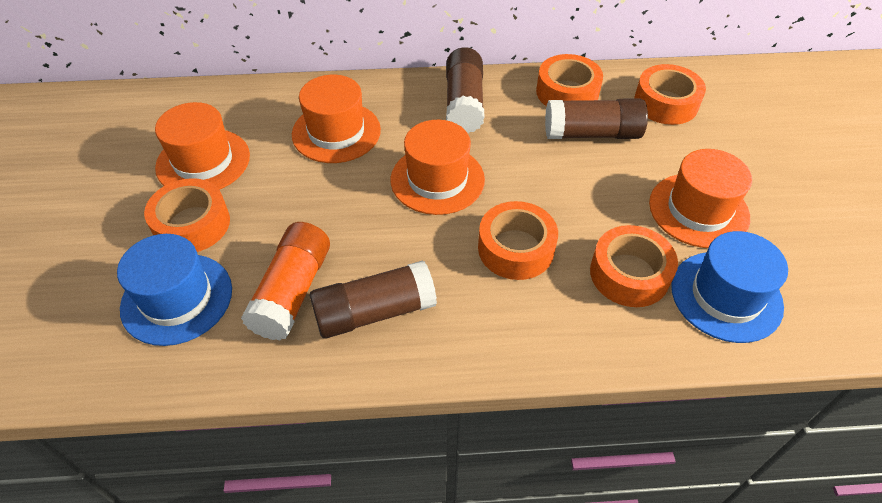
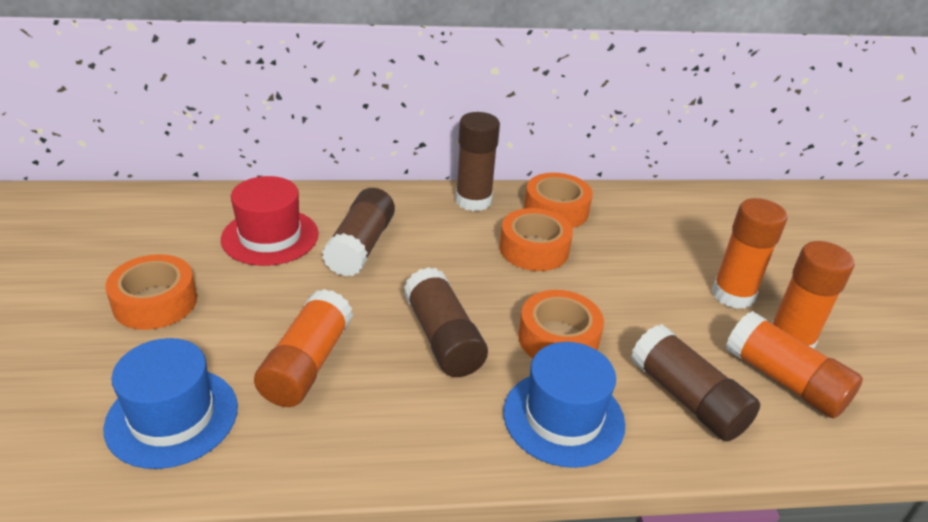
brown glue stick: [310,260,437,339] [446,47,485,133] [545,98,648,139] = 3 -> [322,188,395,277] [404,267,488,377] [455,112,500,211] [631,324,760,442] = 4
orange glue stick: [241,222,330,340] = 1 -> [254,289,353,407] [712,198,787,309] [726,311,863,418] [772,241,855,349] = 4
orange hat: [155,102,250,190] [292,75,381,163] [390,120,485,215] [649,149,752,248] = 4 -> none = 0
orange tape: [144,178,230,252] [478,201,558,280] [536,54,603,106] [590,225,678,307] [634,64,706,125] = 5 -> [105,254,197,330] [500,208,573,271] [518,290,604,358] [524,173,592,228] = 4
red hat: none = 0 -> [221,176,319,266] = 1

